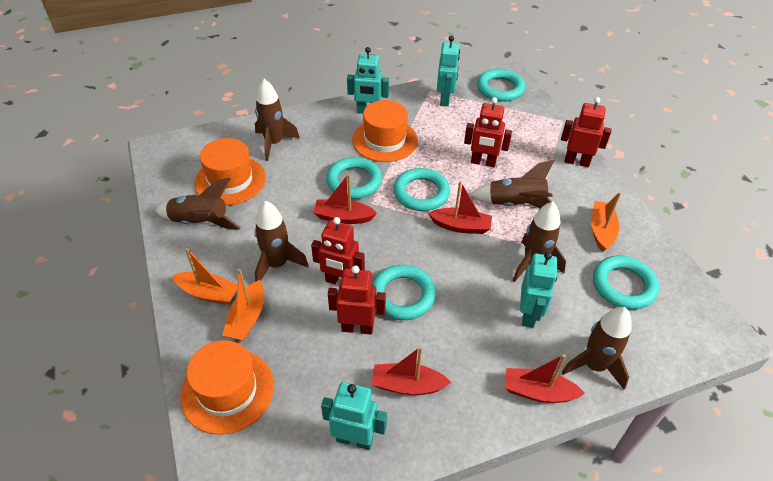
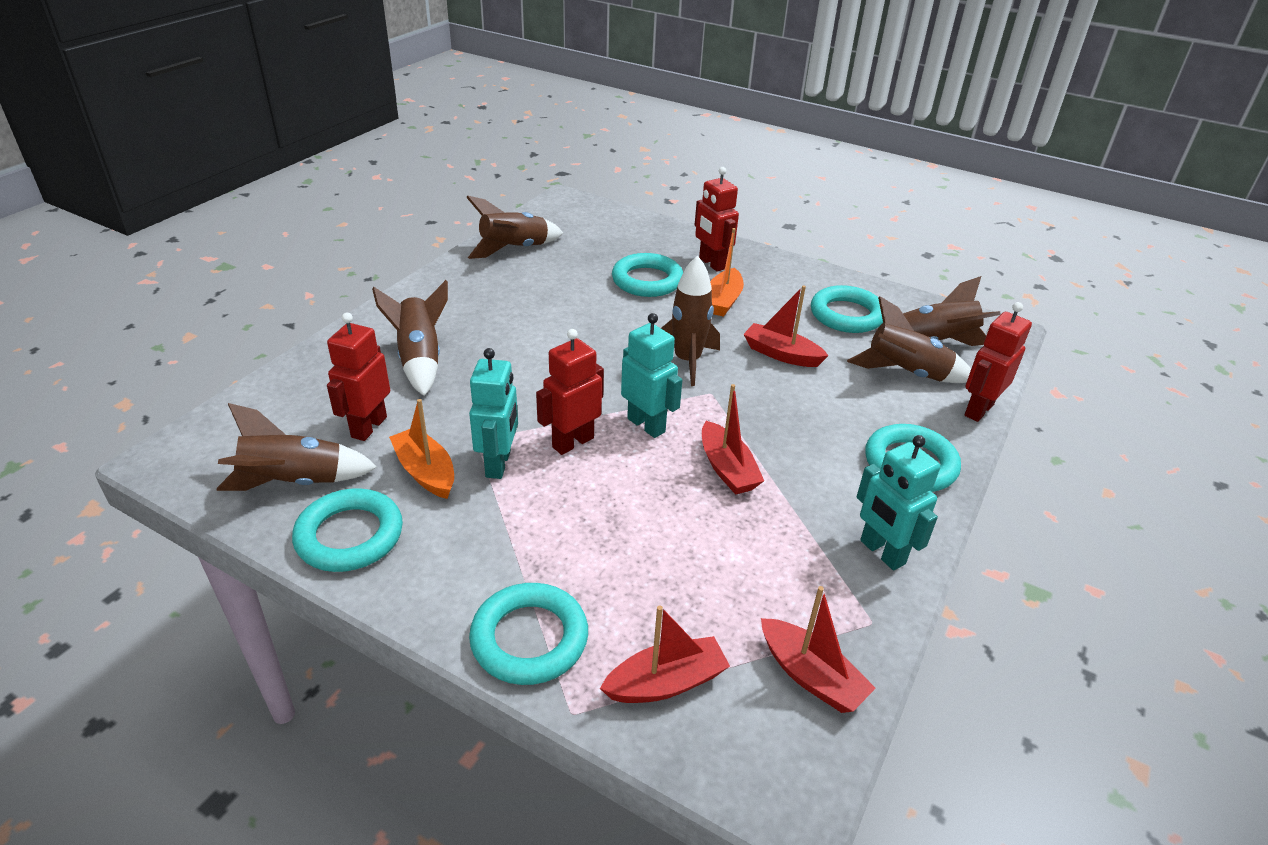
orange boat: [172,248,238,305] [222,269,264,341] [591,192,621,252] = 3 -> [389,399,454,499] [710,228,744,317] = 2
orange hat: [180,340,274,435] [194,138,266,205] [352,100,418,162] = 3 -> none = 0
turquoise robot: [321,382,387,450] [347,47,389,114] [437,36,460,107] [520,252,558,328] = 4 -> [469,348,518,479] [621,313,682,438] [856,435,940,570] = 3

